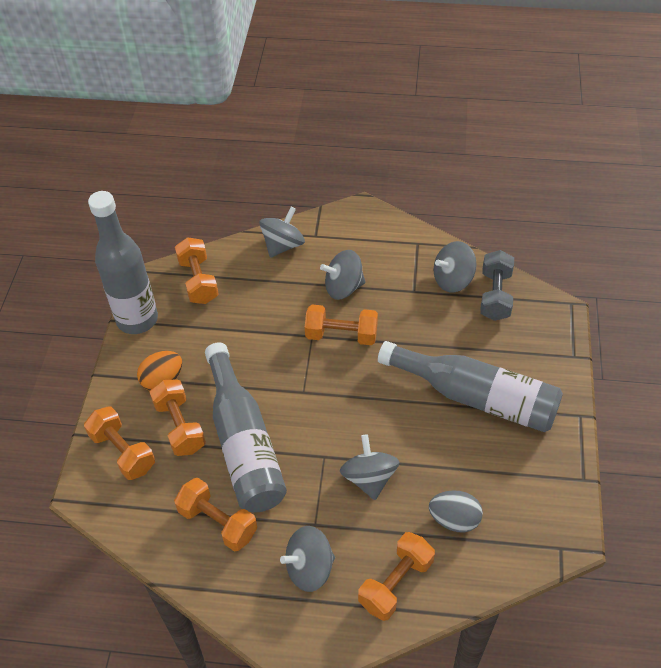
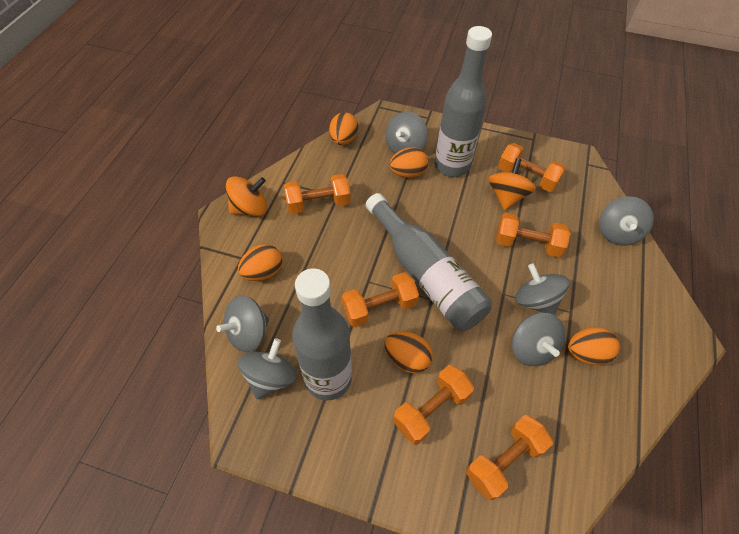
grey dumbbell: [480,250,514,321] = 1 -> none = 0
grey egg: [429,490,483,532] = 1 -> none = 0
grey spinning top: [259,207,305,258] [280,526,335,592] [320,250,365,300] [340,434,399,500] [434,241,477,292] = 5 -> [216,295,269,352] [238,338,297,400] [385,112,428,154] [512,313,565,366] [515,263,570,315] [599,196,654,246] = 6
orange egg: [137,351,182,391] = 1 -> [238,244,282,281] [329,112,358,145] [384,331,433,373] [389,147,428,178] [568,327,620,365] = 5
orange spinning top: none = 0 -> [226,176,267,216] [488,158,536,210] = 2

